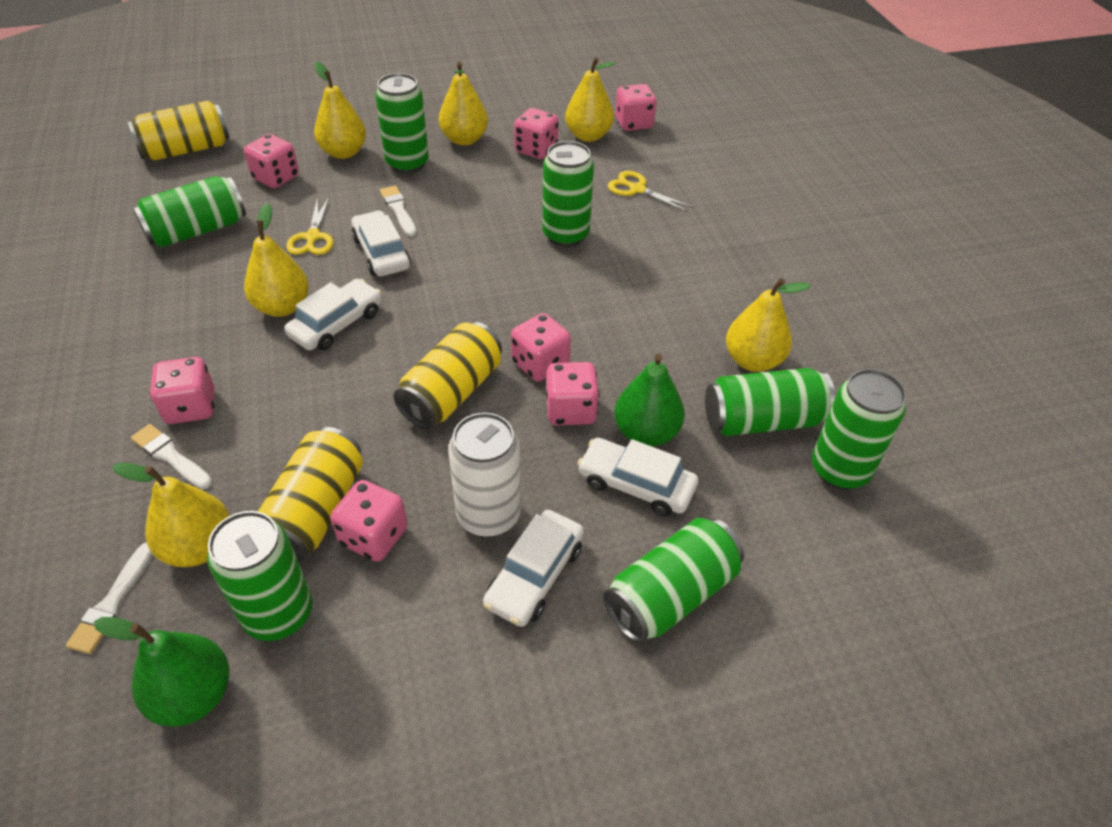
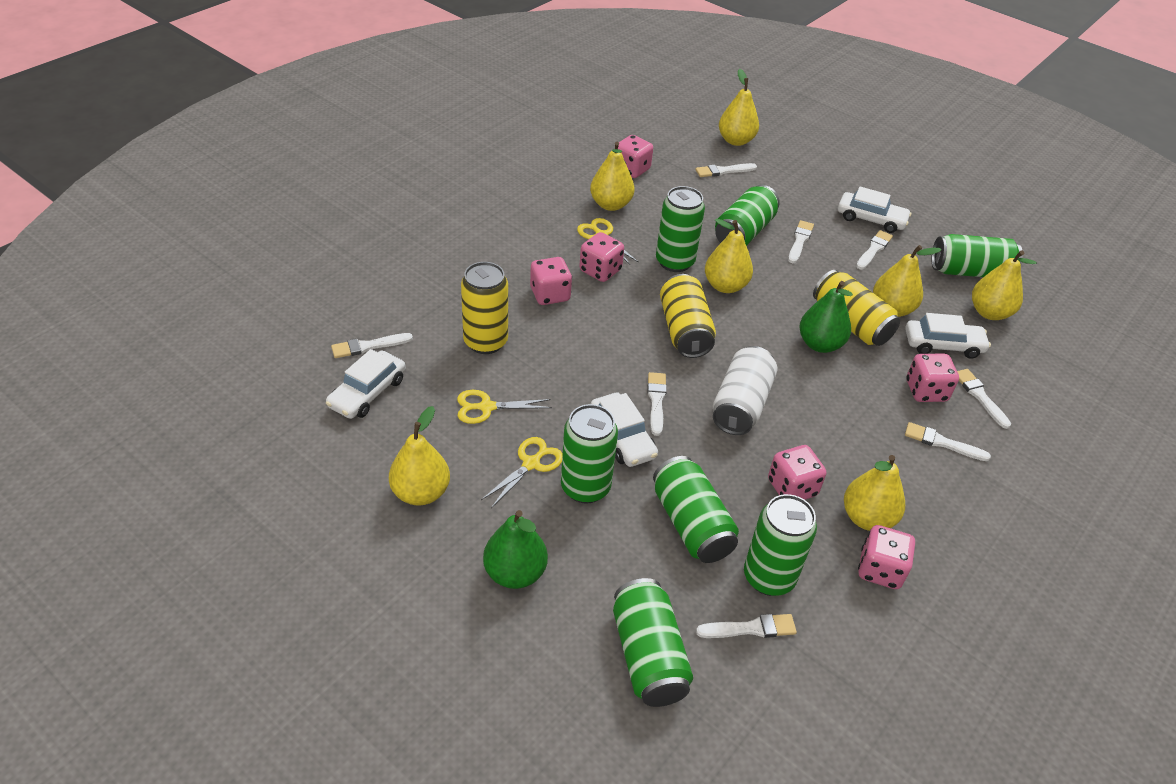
pink dice: [150,357,214,424] [244,134,299,188] [331,480,407,562] [511,313,571,382] [514,108,559,159] [546,362,600,425] [615,84,657,131] = 7 -> [530,257,572,305] [579,232,624,282] [618,135,653,178] [768,445,826,500] [858,525,915,589] [906,354,959,402] = 6
white brush: [66,542,153,654] [131,424,212,489] [380,186,416,237] = 3 -> [331,333,413,358] [647,372,667,436] [695,163,757,177] [696,614,797,638] [788,220,814,263] [856,230,893,269] [905,422,991,461] [957,369,1011,429] = 8
yellow pear: [112,463,230,567] [244,203,309,317] [314,62,366,159] [439,61,488,145] [565,58,615,142] [726,278,811,372] = 6 -> [389,406,450,506] [590,142,635,211] [705,218,753,293] [719,69,759,146] [844,455,905,531] [873,245,942,317] [972,250,1037,320] = 7
yellow scissors: [286,197,333,255] [608,171,693,213] = 2 -> [457,390,552,424] [481,437,563,508] [577,218,639,265] = 3

